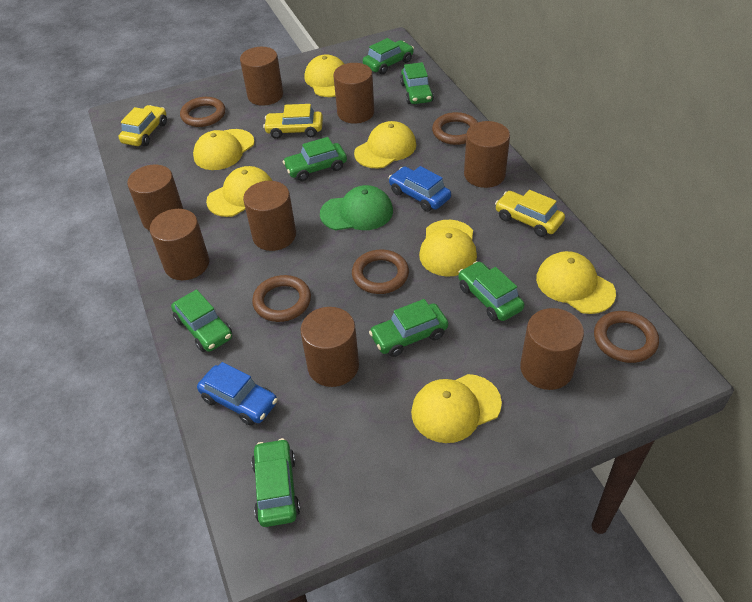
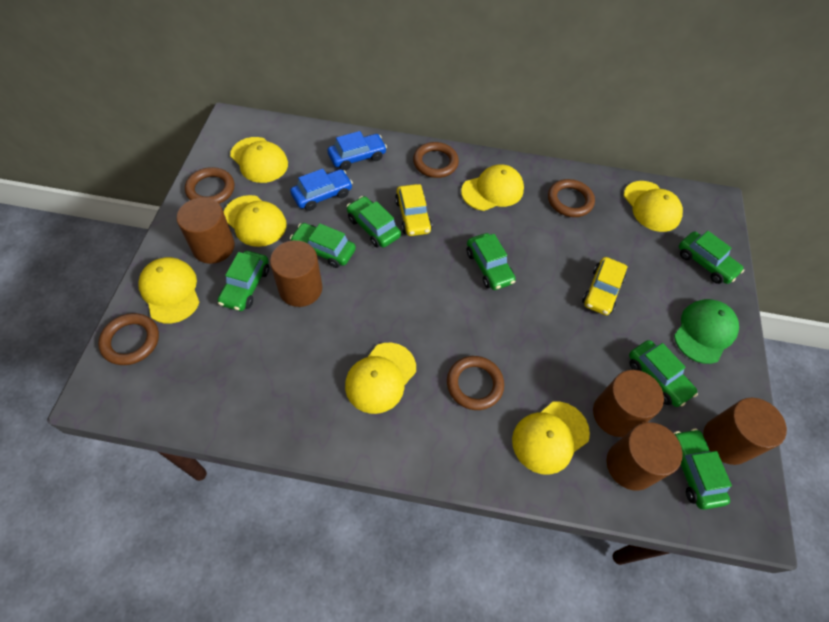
brown cylinder: [127,165,183,231] [150,209,209,280] [240,47,283,106] [243,181,296,251] [300,307,359,387] [333,63,374,124] [464,121,510,188] [520,308,584,390] = 8 -> [176,198,235,264] [270,240,322,307] [593,370,664,437] [606,422,682,491] [703,398,787,465] = 5
yellow car: [119,105,167,146] [263,104,323,139] [495,190,565,237] = 3 -> [395,184,432,236] [582,257,628,315] = 2

